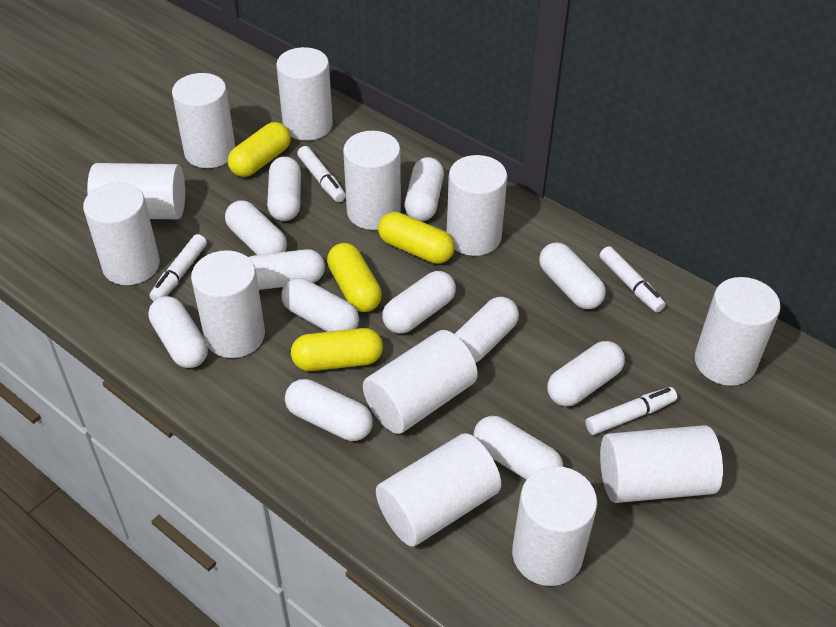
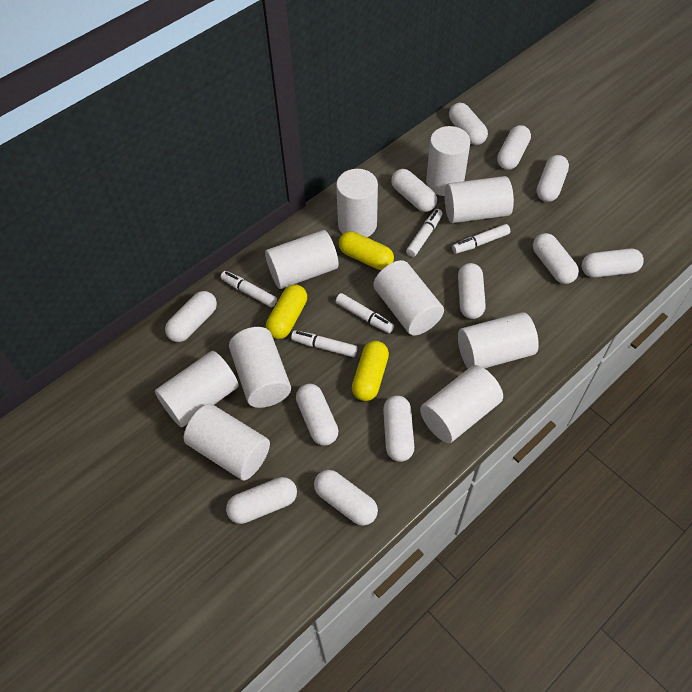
white cylinder: [83,182,160,285] [87,163,185,219] [172,73,236,168] [191,250,265,358] [276,47,333,141] [343,131,401,230] [363,330,478,434] [376,433,501,547] [447,155,507,256] [512,466,597,586] [600,425,723,503] [695,277,781,386] = 12 -> [155,351,239,427] [184,404,270,480] [229,327,291,408] [265,230,339,289] [336,169,378,237] [374,260,444,336] [420,365,503,443] [426,126,470,196] [445,176,514,223] [458,312,539,369] = 10
white marker: [149,234,207,301] [297,146,346,202] [585,387,677,435] [600,246,666,313] = 4 -> [221,271,277,307] [291,330,357,357] [335,293,394,333] [406,209,443,257] [452,224,510,254] = 5
yellow capsule: [228,122,291,177] [291,328,383,371] [327,243,382,312] [378,212,455,264] = 4 -> [266,284,307,339] [339,231,394,270] [352,341,389,401] = 3

